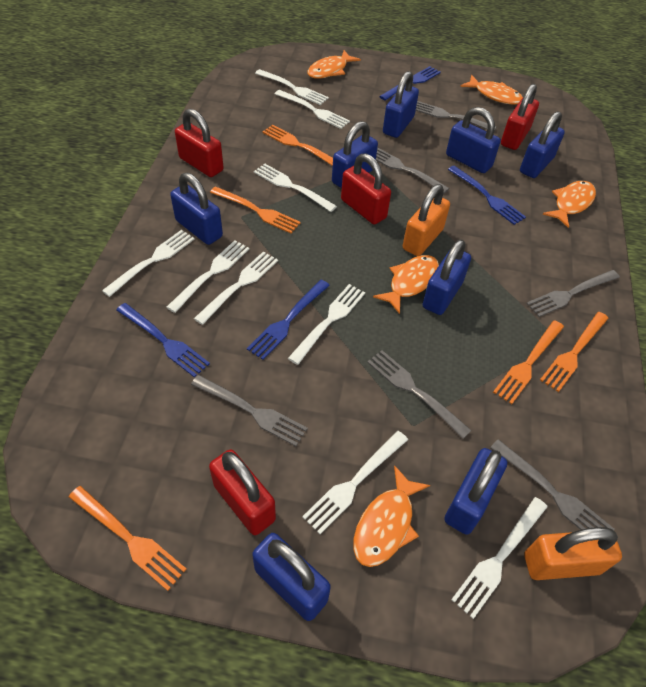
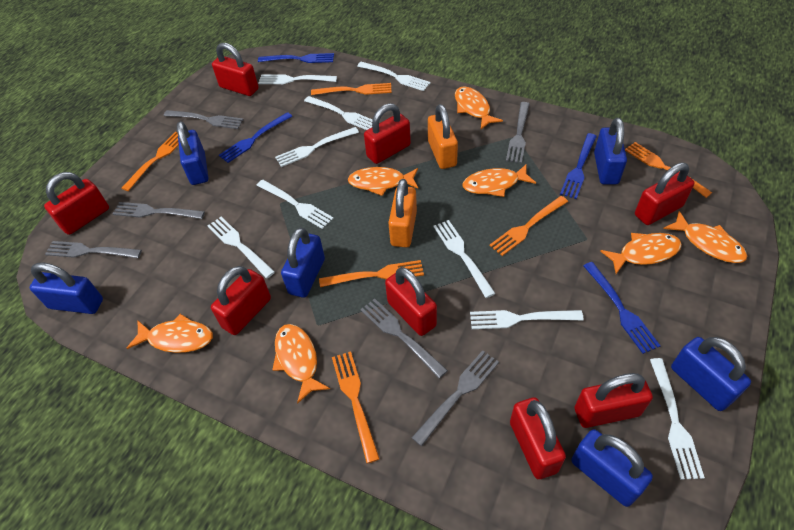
blue padlock: [170,173,223,245] [252,533,331,621] [332,121,378,188] [383,71,419,138] [423,239,471,315] [444,448,507,535] [446,107,501,173] [520,111,565,178] = 8 -> [30,263,103,314] [177,121,208,185] [281,227,325,298] [571,429,653,507] [594,118,627,185] [671,337,751,411] = 6
orange fish: [307,50,361,79] [353,465,430,567] [373,255,439,314] [460,75,523,105] [543,181,596,228] = 5 -> [127,314,213,353] [272,324,330,404] [348,167,418,196] [455,86,503,129] [463,164,536,197] [600,233,682,274] [663,211,747,263] = 7
orange fork: [69,486,187,591] [210,186,301,234] [262,125,333,166] [493,320,564,404] [540,312,609,392] = 5 -> [122,132,179,191] [311,83,392,95] [319,260,424,287] [332,352,380,464] [489,196,568,256] [625,142,712,198] = 6
red padlock: [175,109,224,177] [209,449,276,535] [341,154,391,224] [501,84,539,150] = 4 -> [44,172,109,235] [211,266,271,335] [212,43,259,96] [364,103,411,164] [385,267,437,336] [510,397,566,479] [575,373,653,428] [635,162,695,225] = 8

